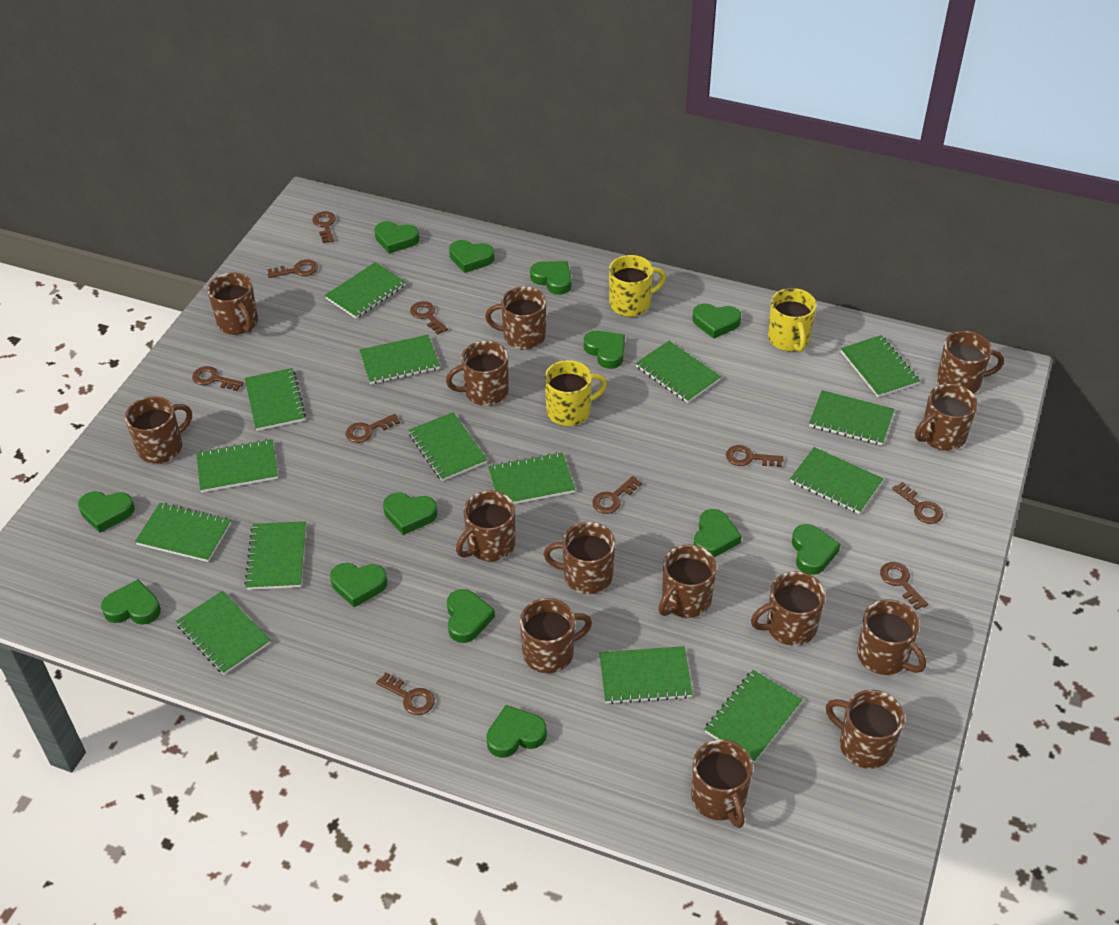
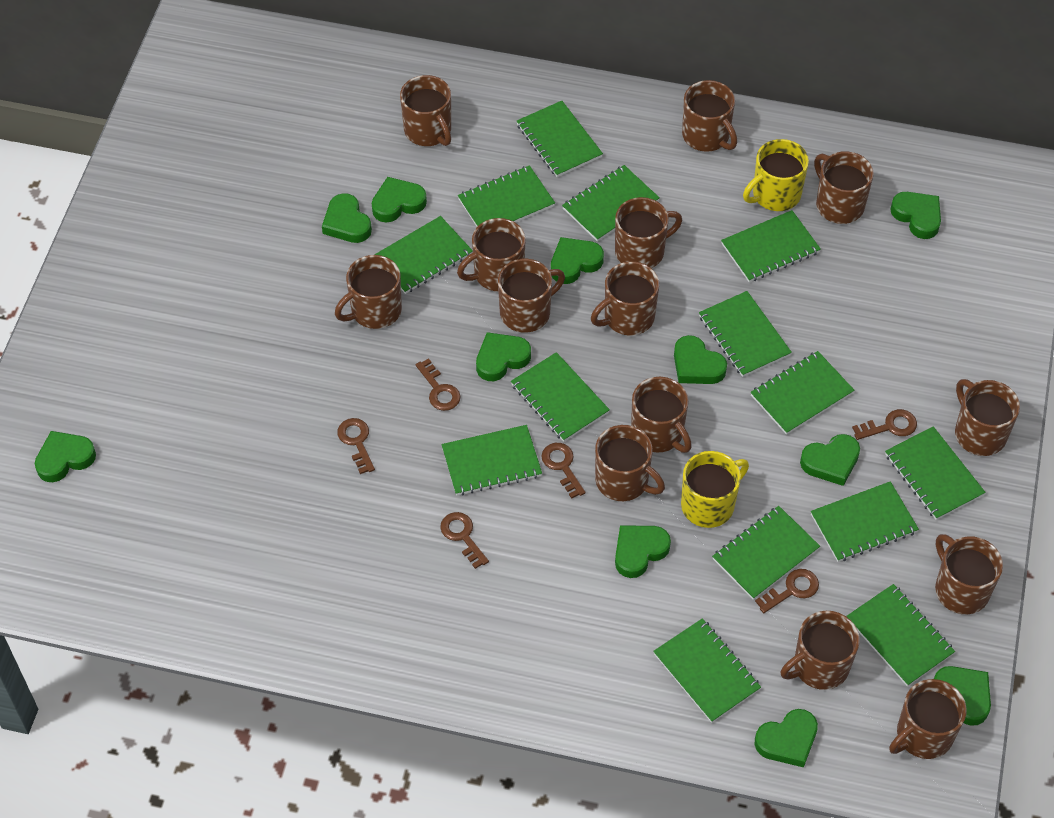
brown key: [192,366,244,391] [268,260,318,278] [312,211,336,243] [346,414,400,443] [376,673,435,715] [410,301,448,335] [592,476,642,514] [726,445,784,467] [880,562,928,610] [892,482,943,524] = 10 -> [337,418,375,474] [416,358,461,411] [440,512,489,569] [541,443,586,499] [755,569,819,613] [852,409,917,440] = 6
green heart: [78,491,135,533] [101,579,161,625] [330,563,387,607] [374,221,419,254] [383,492,437,535] [447,589,495,643] [449,240,495,273] [486,705,547,758] [530,261,571,295] [584,331,625,369] [693,303,741,339] [694,509,741,557] [792,524,840,575] = 13 -> [35,431,96,482] [322,193,372,243] [372,177,427,223] [476,332,531,381] [551,237,604,284] [615,525,671,578] [674,335,727,384] [754,709,818,768] [800,434,860,486] [890,192,941,239] [934,666,991,726] = 11
green notebook: [135,503,231,562] [176,591,270,675] [196,439,278,492] [244,521,306,590] [245,368,306,431] [325,262,406,319] [359,335,440,384] [408,412,487,481] [488,452,575,504] [599,646,693,704] [636,341,721,403] [705,670,802,763] [790,447,883,514] [809,390,894,445] [840,335,920,397] = 15 -> [374,216,473,294] [442,425,542,496] [458,165,555,227] [511,352,610,442] [517,101,603,177] [562,165,660,242] [653,618,761,723] [699,291,792,377] [712,506,820,600] [721,210,821,282] [750,351,854,435] [811,481,919,562] [847,584,955,686] [885,426,986,520] = 14
yellow mug: [544,360,607,426] [609,255,666,317] [768,288,817,352] = 3 -> [681,451,749,528] [743,139,809,211] = 2

